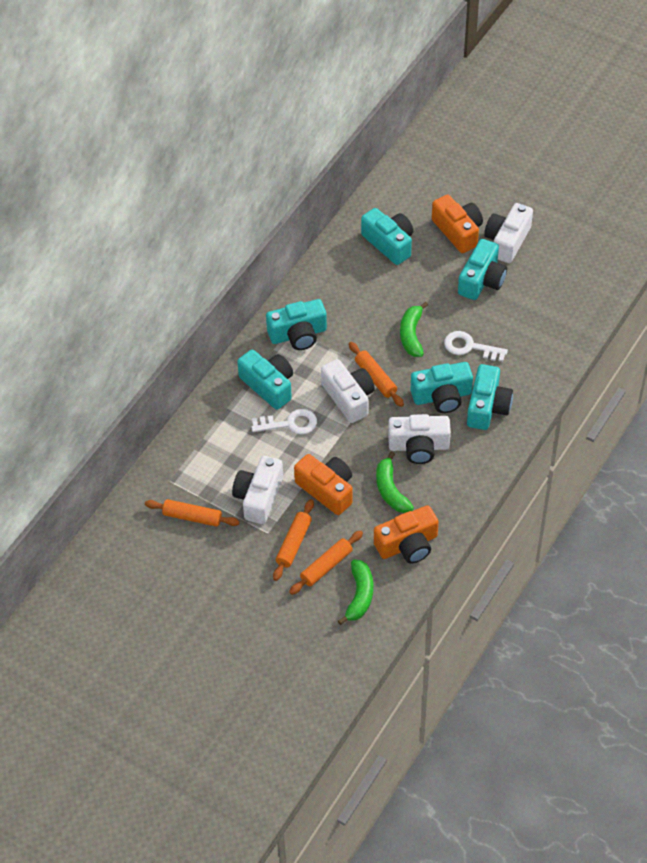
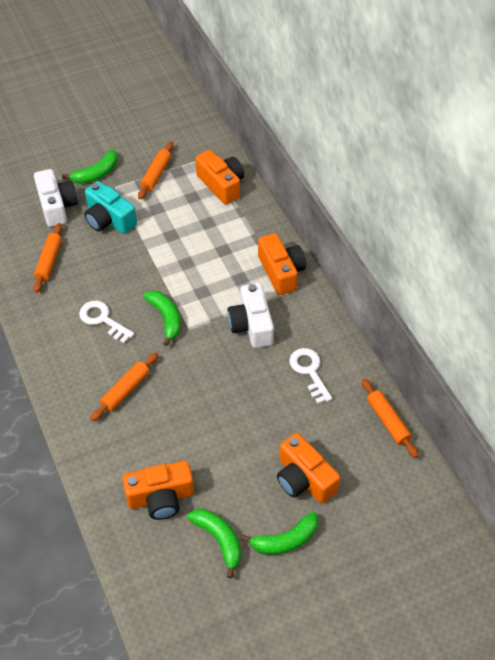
green banana: [338,559,373,625] [376,451,414,513] [400,302,428,357] = 3 -> [62,150,118,184] [143,290,181,346] [187,509,241,578] [241,512,318,555] = 4
orange camera: [294,454,353,515] [374,505,439,563] [432,194,483,253] = 3 -> [122,461,194,520] [195,150,244,205] [258,233,306,295] [277,433,340,503] = 4
turquoise camera: [237,350,293,410] [266,299,327,350] [361,208,413,265] [410,362,473,413] [458,239,507,300] [467,364,513,430] = 6 -> [84,181,137,234] = 1
white camera: [232,456,283,524] [321,359,375,423] [388,414,451,464] [484,203,533,263] = 4 -> [34,169,78,227] [228,283,274,348] = 2

